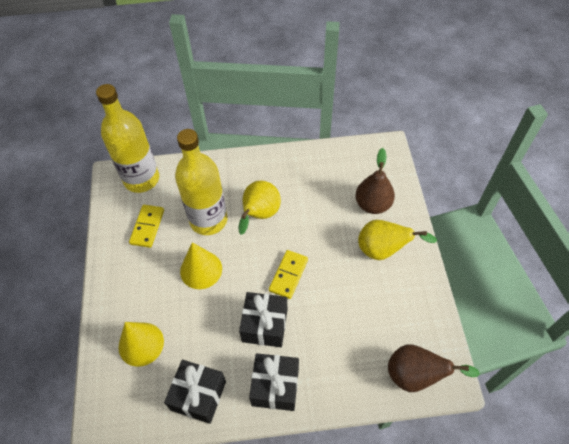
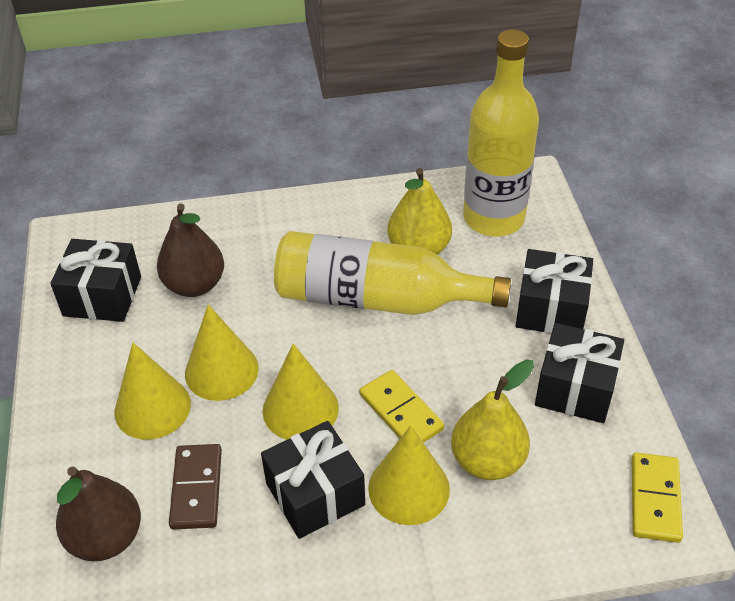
black gift: [164,360,226,424] [239,292,287,347] [249,353,299,411] = 3 -> [50,239,141,322] [261,421,365,539] [516,249,593,334] [535,323,624,423] = 4
brown domino: none = 0 -> [169,444,222,530] = 1
yellow cone: [118,322,164,367] [180,242,222,289] = 2 -> [115,343,191,440] [185,304,259,401] [263,344,339,440] [368,425,450,525] = 4

